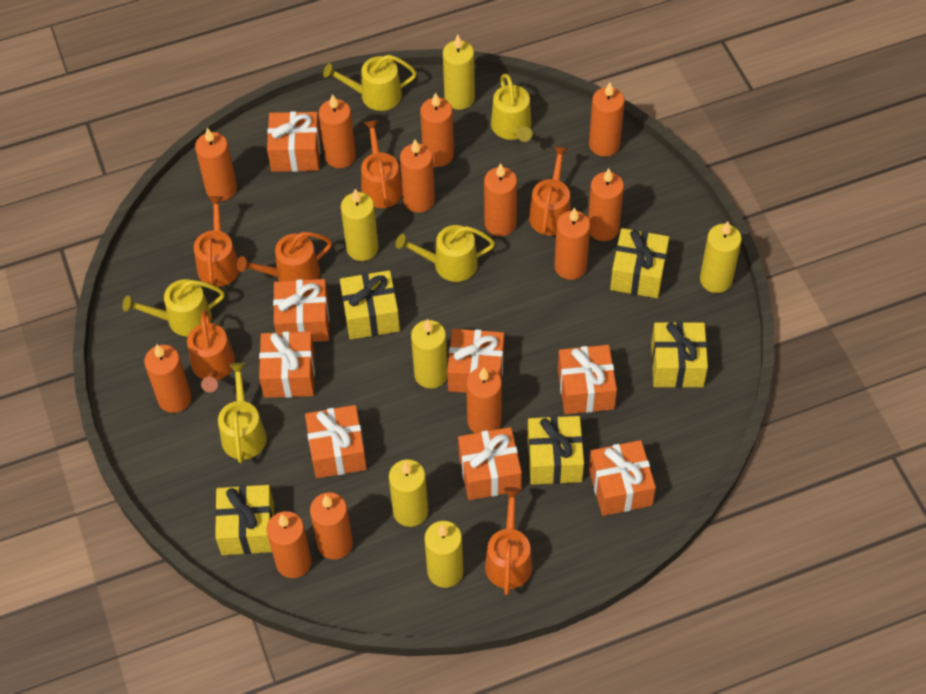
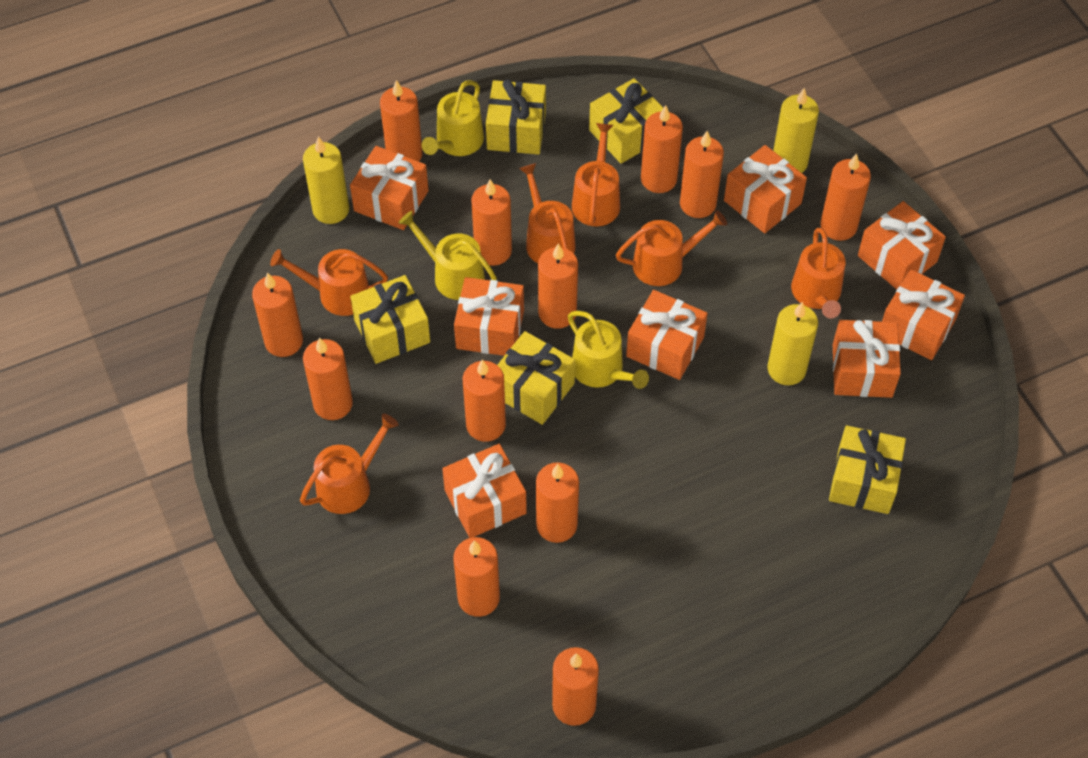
yellow candle: [341,189,378,261] [389,459,428,527] [411,319,448,389] [424,521,463,588] [443,35,475,110] [700,221,742,293] = 6 -> [303,136,349,224] [768,302,818,385] [773,88,819,173] = 3
yellow watering can: [122,279,225,337] [218,363,267,463] [323,55,417,111] [396,225,495,282] [491,74,532,142] = 5 -> [399,211,497,300] [422,80,484,156] [568,311,649,389] = 3

